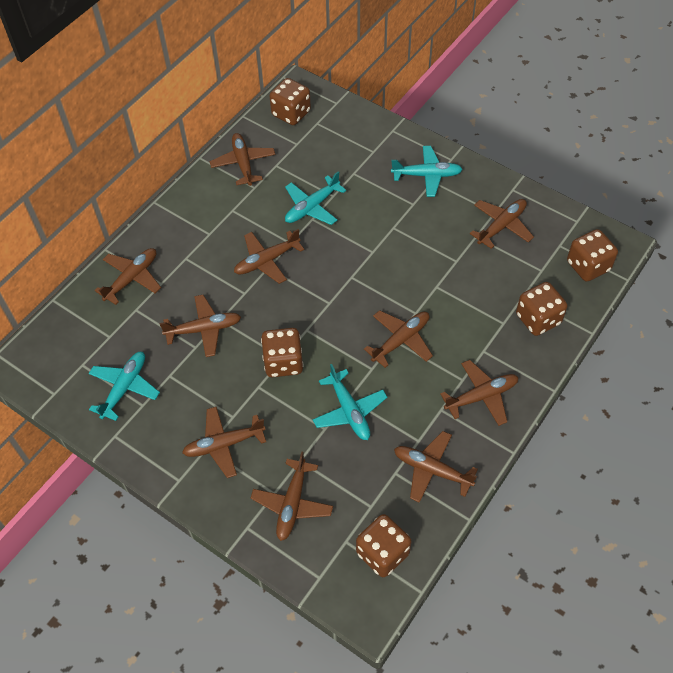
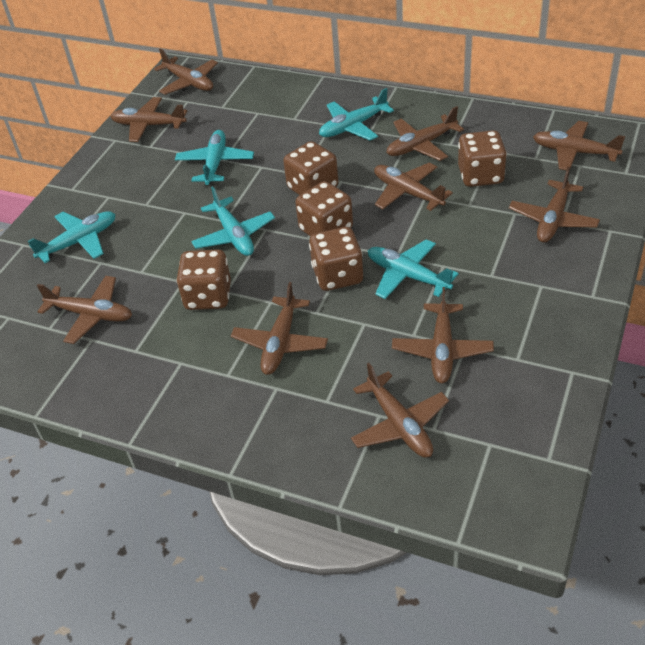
turquoise plane: [89,352,160,421] [285,171,346,225] [313,364,387,440] [391,146,463,197] = 4 -> [27,211,115,263] [175,130,254,185] [191,186,275,256] [319,88,394,141] [368,239,459,299] = 5

